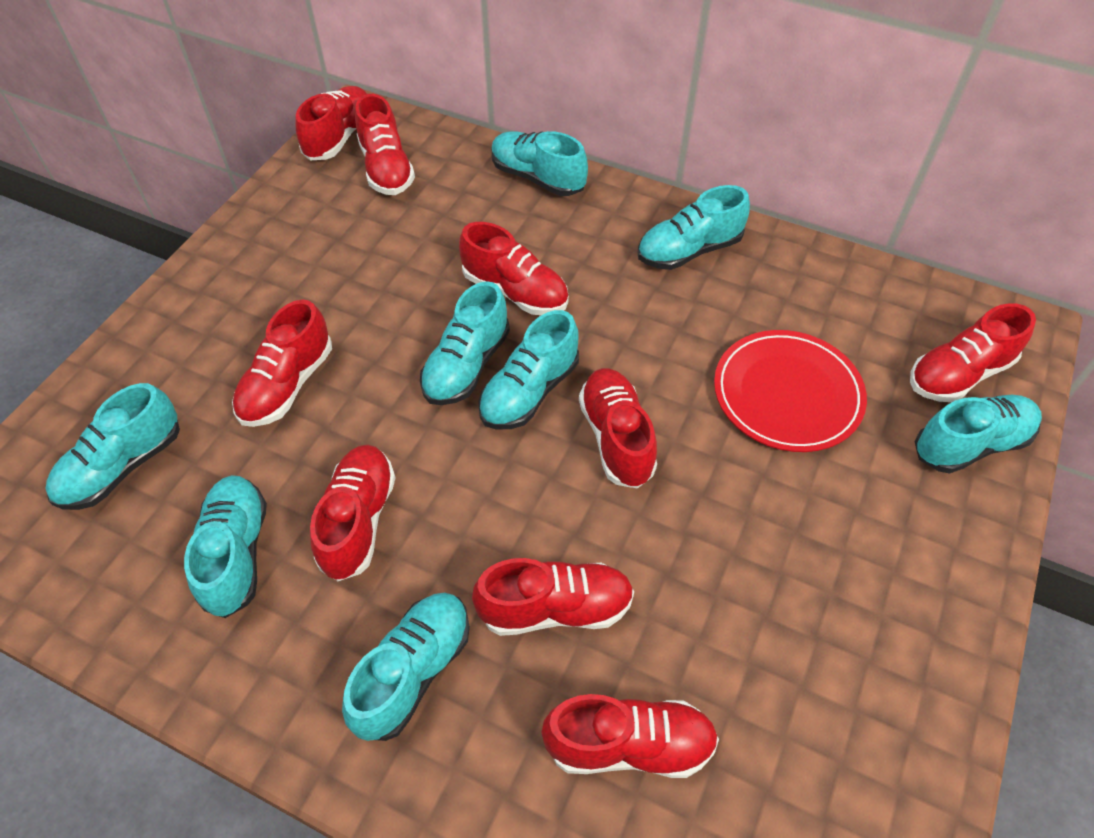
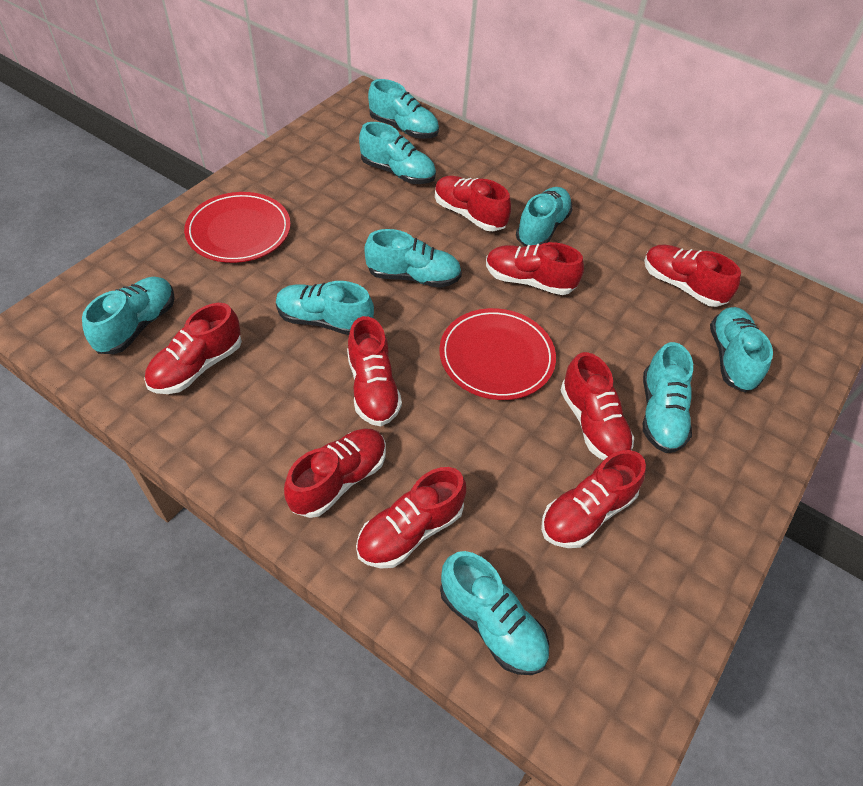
red plate: [714,330,867,452] = 1 -> [184,192,291,263] [439,308,556,400] = 2
turquoise shoe: [46,383,180,510] [184,475,267,618] [342,593,470,741] [420,281,510,405] [478,310,579,429] [492,131,588,196] [638,185,750,270] [915,395,1042,473] = 8 -> [82,277,175,354] [276,281,374,335] [359,122,436,184] [364,229,462,288] [368,79,439,139] [440,551,549,675] [516,187,573,246] [643,342,693,453] [710,307,773,392] = 9

